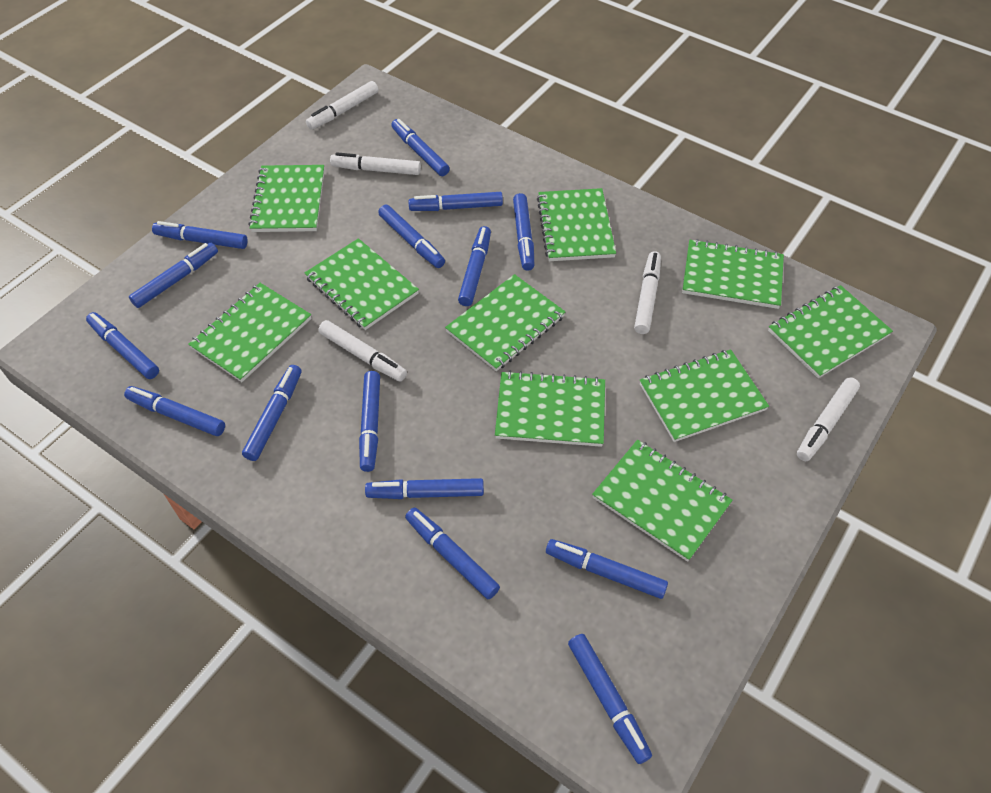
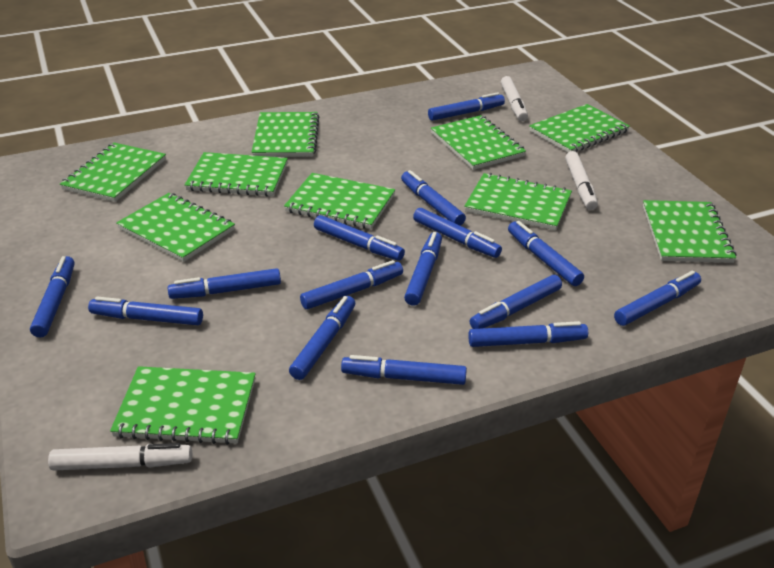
white marker: [306,81,378,130] [318,320,407,382] [330,152,421,175] [634,251,661,334] [797,377,860,461] = 5 -> [48,443,192,471] [501,76,528,121] [565,151,598,210] = 3

